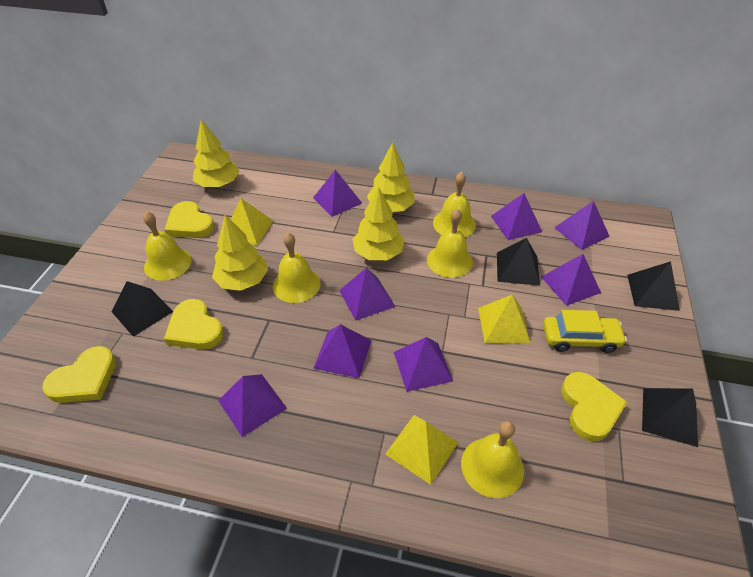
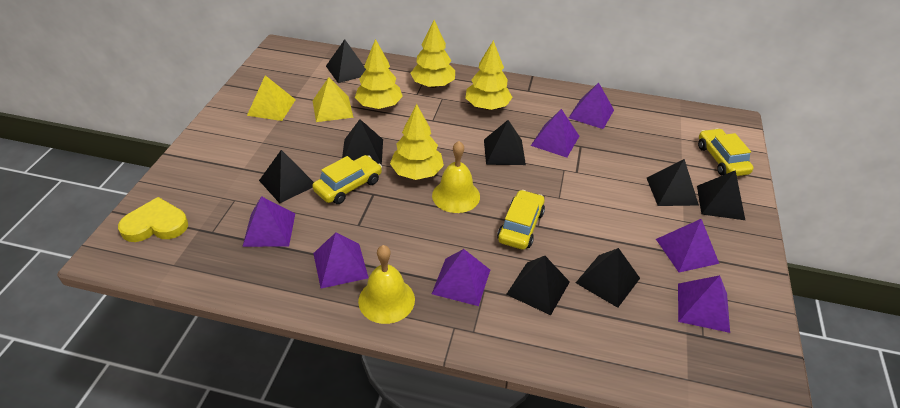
black pyramid: [112,281,173,337] [497,238,540,286] [627,261,680,311] [642,388,698,447] = 4 -> [259,150,314,203] [326,39,366,83] [342,119,383,165] [484,120,526,165] [506,256,570,315] [576,248,640,308] [647,159,699,206] [697,170,745,220] = 8
purple pyramid: [218,374,287,437] [313,170,362,217] [313,324,371,378] [339,268,395,321] [394,337,453,392] [491,193,542,240] [541,254,601,306] [554,201,610,250] = 8 -> [242,196,295,247] [313,232,369,289] [432,249,490,306] [531,109,579,158] [569,82,614,129] [656,219,719,273] [678,275,730,333] = 7
yellow bell: [143,211,192,281] [273,233,321,303] [427,208,473,278] [433,172,476,237] [461,421,524,498] = 5 -> [358,245,415,324] [432,141,480,213] = 2
yellow car: [543,310,627,353] = 1 -> [312,155,382,204] [497,190,545,250] [698,128,754,176] = 3
yellow heart: [42,346,116,403] [164,299,224,350] [165,201,214,238] [561,372,627,442] = 4 -> [118,197,188,242] = 1
yellow pyramid: [231,198,273,245] [385,415,458,485] [478,294,531,343] = 3 -> [247,75,296,121] [313,77,354,122] = 2

